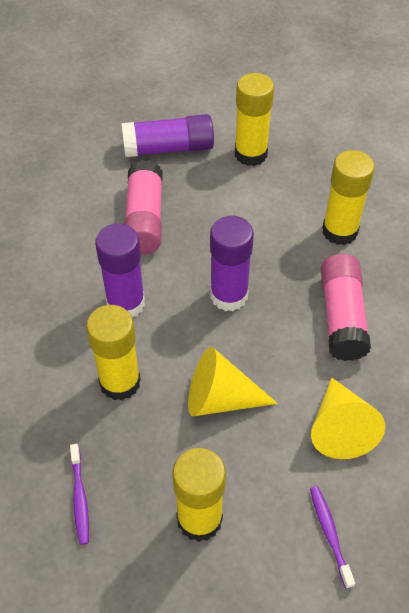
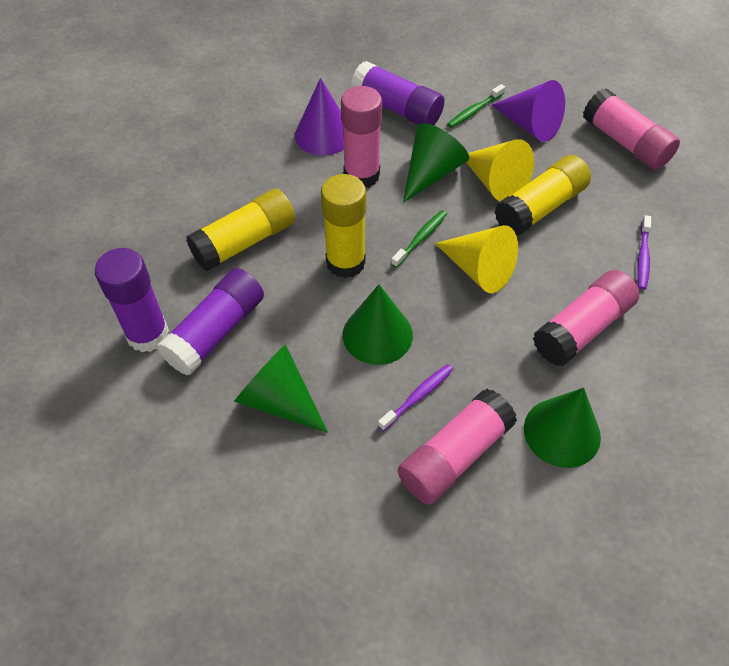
green cone: none = 0 -> [234,345,328,433] [343,284,413,365] [403,123,469,203] [524,387,601,468] = 4
green toothbrush: none = 0 -> [391,210,447,268] [447,84,505,128] = 2
pink glue stick: [124,160,163,255] [321,254,371,361] = 2 -> [341,86,382,187] [398,389,517,505] [533,270,639,366] [583,88,680,170] = 4
purple cone: none = 0 -> [295,78,344,155] [492,80,565,142] = 2
yellow glue stick: [86,305,141,401] [172,448,226,542] [235,73,274,166] [322,150,375,245] = 4 -> [186,189,295,271] [321,174,366,278] [494,155,591,236] = 3

